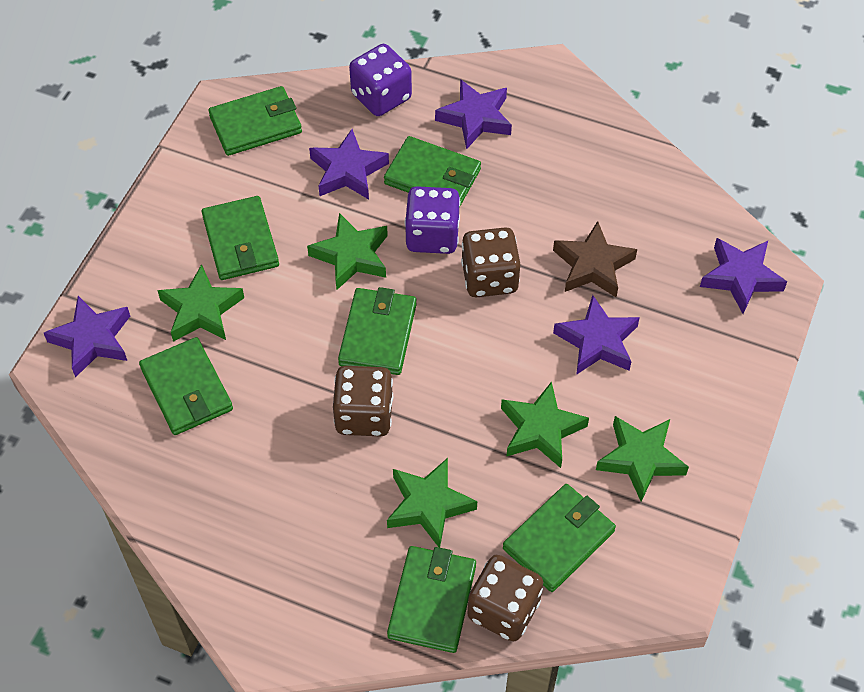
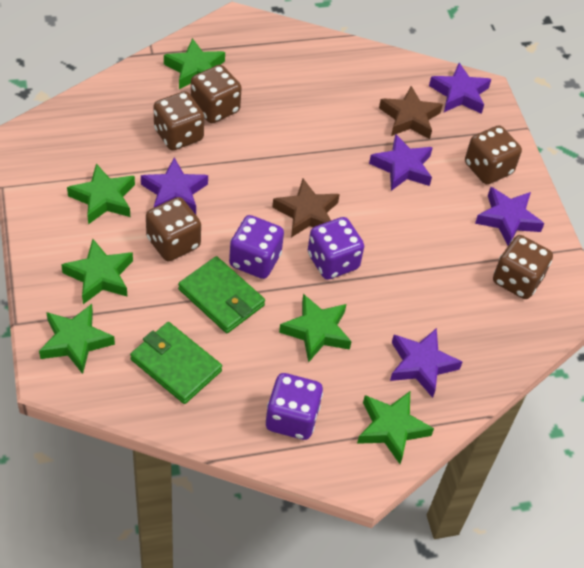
brown dice: [333,366,393,436] [461,227,520,297] [468,555,543,642] = 3 -> [146,197,201,261] [153,91,204,150] [191,65,242,123] [465,125,522,184] [493,235,553,299] = 5
brown star: [553,221,637,297] = 1 -> [272,179,340,237] [379,86,443,139] = 2
green star: [157,264,244,342] [307,213,388,290] [387,458,477,548] [501,381,589,468] [596,416,689,502] = 5 -> [39,304,115,374] [61,239,133,304] [67,164,135,224] [164,38,225,89] [279,294,352,363] [357,391,434,464] = 6
green wallet: [139,337,233,435] [202,196,279,280] [208,86,302,156] [338,287,417,375] [384,136,481,208] [387,546,476,653] [503,484,616,592] = 7 -> [130,322,222,404] [178,256,265,333] = 2
purple dice: [349,44,412,116] [405,186,460,254] = 2 -> [229,215,284,279] [266,373,323,440] [308,217,364,280] = 3

